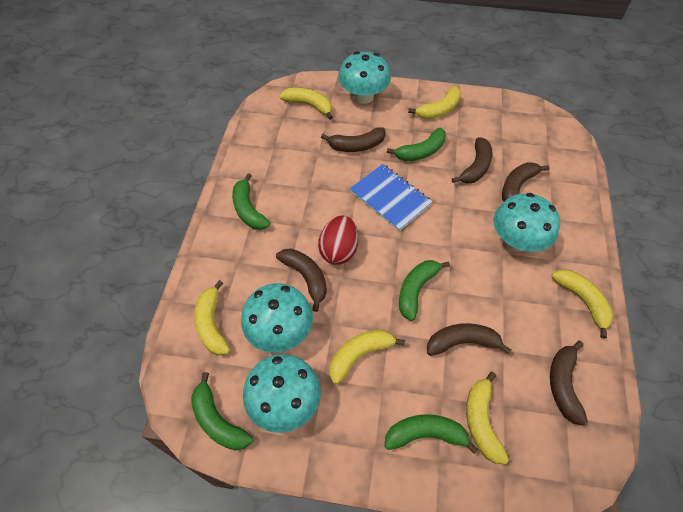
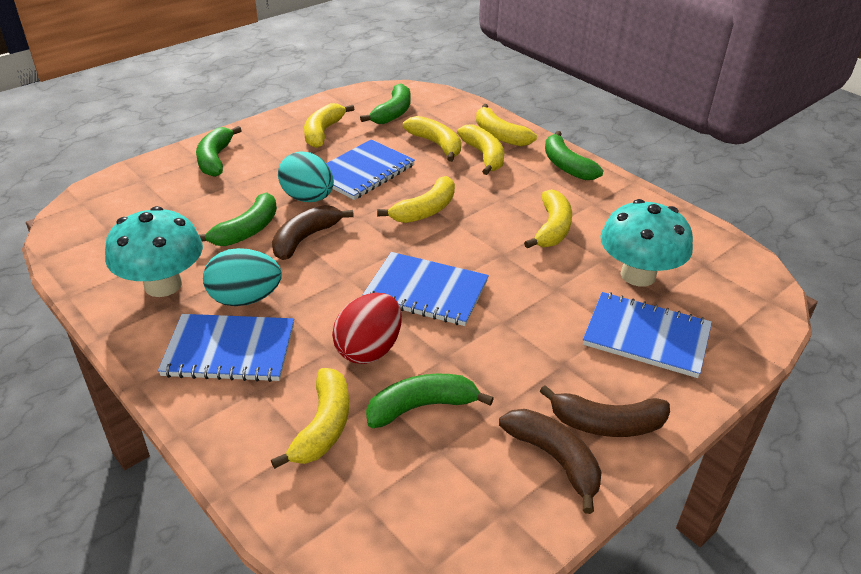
blue notebook: [350,164,433,231] = 1 -> [158,314,294,382] [326,139,415,200] [362,252,489,326] [583,292,712,378] = 4
brown banana: [276,249,327,312] [321,127,386,152] [427,323,511,356] [452,137,493,183] [502,162,550,202] [550,341,588,426] = 6 -> [272,205,354,260] [499,409,601,514] [540,385,670,437] = 3
turquoise egg: none = 0 -> [203,248,282,306] [278,151,334,202] = 2
turquoise mushroom: [241,283,313,353] [243,354,321,433] [338,51,391,104] [494,193,560,252] = 4 -> [105,206,203,297] [600,199,693,287] = 2
yellow banana: [194,280,230,355] [279,88,333,120] [329,329,405,384] [408,86,461,119] [466,372,509,464] [551,269,614,338] = 6 -> [271,368,349,469] [304,103,354,148] [377,176,455,223] [403,116,461,162] [457,124,504,175] [476,104,537,146] [524,189,572,248] = 7

